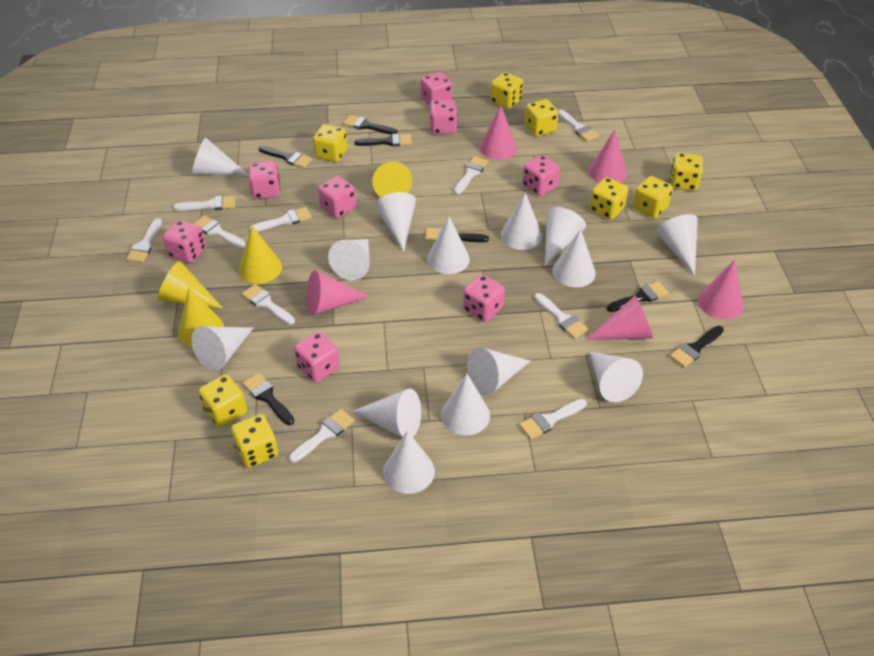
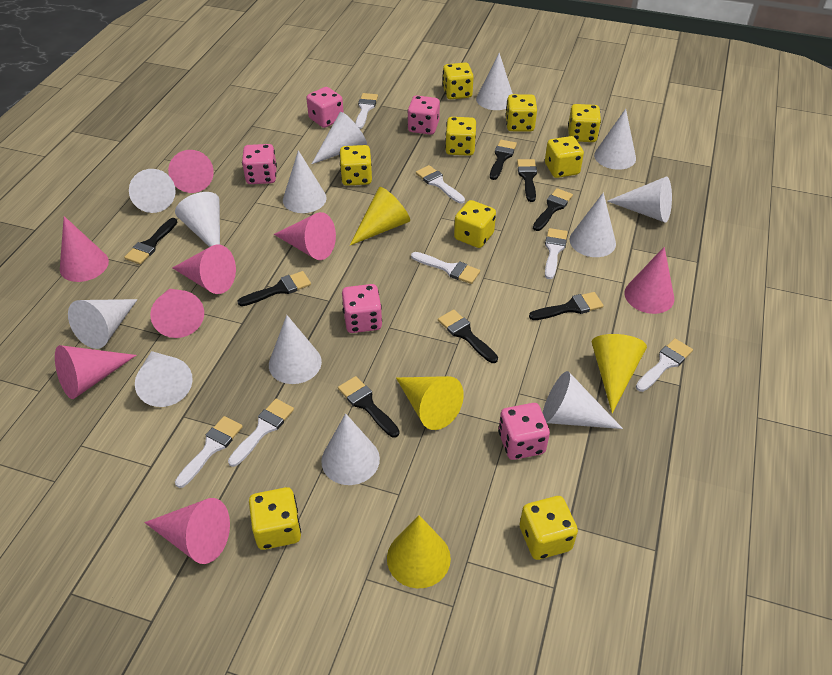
black brush: [243,373,294,425] [259,146,312,168] [343,115,398,135] [355,134,412,147] [425,228,489,242] [607,281,669,312] [670,326,724,368] = 7 -> [124,218,177,264] [237,271,311,306] [338,376,399,438] [438,309,498,363] [490,140,517,180] [517,159,537,202] [529,292,604,320] [533,188,573,231] = 8
pink cone: [307,270,370,315] [480,106,517,160] [585,296,653,340] [588,130,627,183] [698,260,743,319] = 5 -> [55,345,137,399] [60,216,109,282] [144,498,230,564] [150,289,204,338] [168,150,214,193] [172,245,236,294] [274,212,336,260] [625,247,674,314] = 8
pink dice: [163,220,206,263] [248,161,280,199] [294,332,340,382] [318,176,356,218] [421,72,452,106] [430,100,458,134] [463,274,505,322] [523,155,560,196] = 8 -> [242,144,277,184] [306,87,344,128] [342,284,382,333] [408,95,440,135] [499,403,550,460] = 5
white brush: [126,218,162,263] [173,196,235,211] [194,216,246,248] [242,284,295,325] [249,207,312,232] [289,409,354,463] [454,156,488,194] [519,399,587,439] [534,293,588,339] [558,110,599,142] = 10 -> [175,416,243,488] [228,399,294,467] [355,93,378,129] [411,252,480,284] [416,165,465,204] [545,228,568,279] [636,338,693,392] = 7
white cone: [192,138,249,176] [192,326,253,371] [328,239,370,280] [352,388,421,437] [375,192,416,252] [383,431,435,494] [427,217,470,274] [441,374,490,436] [467,347,530,396] [501,192,542,250] [545,207,586,266] [552,229,596,287] [589,352,643,402] [656,214,698,276] = 14 -> [68,299,138,349] [129,169,176,213] [135,351,193,407] [175,192,220,247] [269,315,322,384] [283,150,326,213] [312,112,367,164] [321,413,380,485] [476,53,513,110] [543,371,623,429] [569,192,616,257] [594,109,636,170] [607,176,672,223] = 13
yellow dice: [199,374,247,427] [231,414,278,468] [313,124,347,162] [490,72,523,109] [525,99,559,136] [590,177,628,220] [633,176,673,218] [670,153,703,191] = 8 -> [249,487,301,550] [339,145,372,186] [442,63,474,99] [445,117,476,156] [454,200,496,248] [506,94,537,132] [520,496,578,560] [545,136,584,178] [568,104,601,142] = 9

